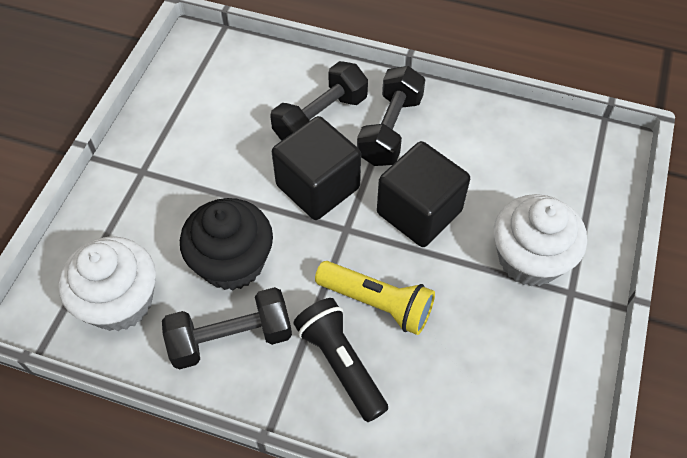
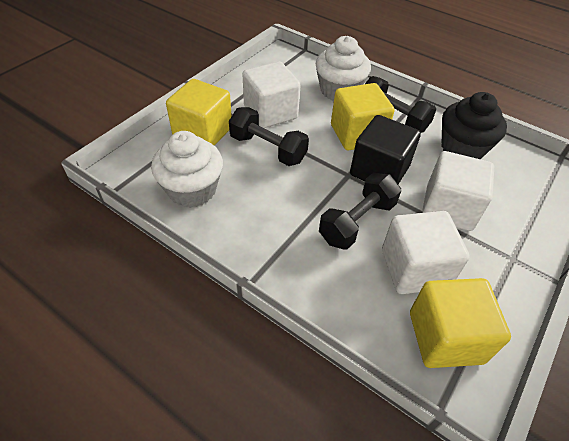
black cube: [272,116,361,220] [377,141,470,247] = 2 -> [350,115,421,184] = 1
black flashlight: [293,298,388,422] = 1 -> none = 0
white cube: none = 0 -> [242,61,301,128] [382,211,470,294] [422,151,494,231] = 3
yellow cube: none = 0 -> [166,79,232,146] [331,83,395,150] [410,278,511,368] = 3
yellow flashlight: [315,261,435,335] = 1 -> none = 0

